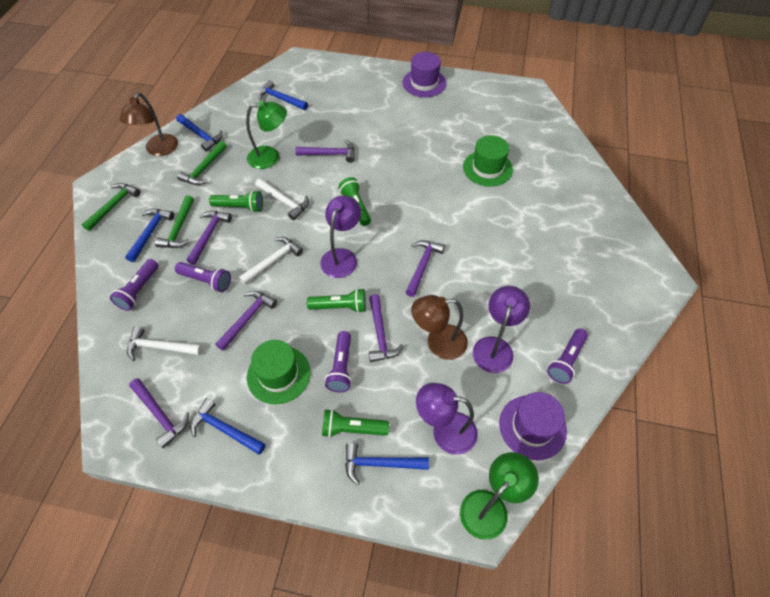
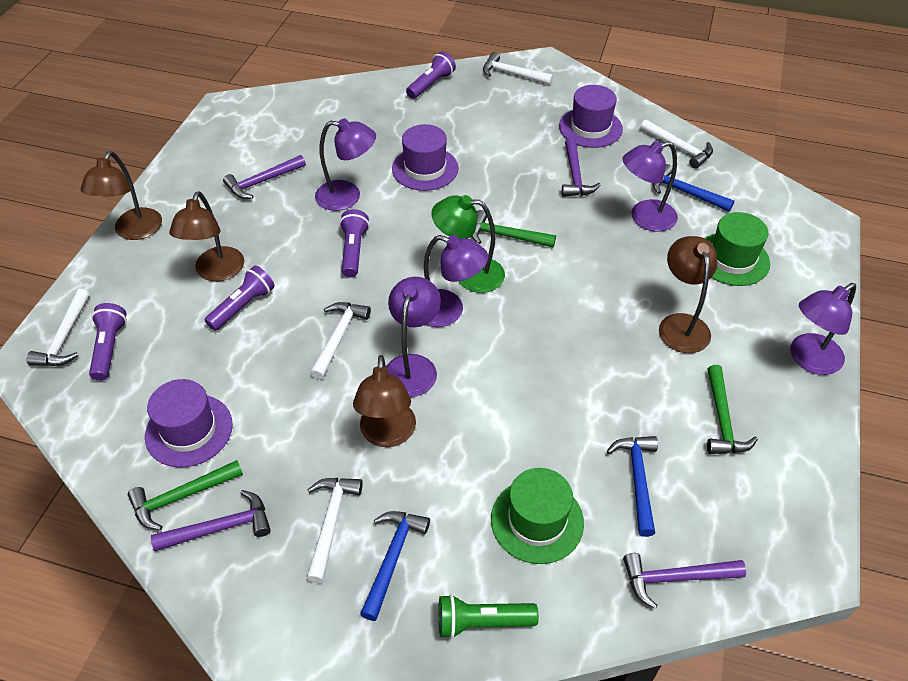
blue hammer: [125,209,174,262] [176,114,222,151] [190,398,266,455] [258,80,308,110] [345,443,429,485] = 5 -> [360,511,430,621] [607,436,658,537] [652,164,734,212] = 3
brown lamp: [120,93,178,156] [411,295,468,360] = 2 -> [81,151,162,240] [169,191,244,281] [353,355,416,447] [659,236,717,353] = 4
green flashlight: [209,190,263,212] [307,288,366,313] [322,409,389,438] [338,177,371,226] = 4 -> [438,594,539,639] = 1
green lamp: [246,101,287,169] [460,452,539,540] = 2 -> [431,195,505,293] = 1
purple hammer: [129,378,189,448] [186,211,232,265] [215,291,277,351] [296,139,355,163] [369,294,403,362] [406,240,445,297] = 6 -> [151,490,271,551] [223,155,306,199] [562,138,601,197] [623,553,746,609] = 4
purple hat: [403,52,447,97] [499,392,567,460] = 2 -> [145,379,233,468] [392,124,459,191] [559,85,623,148] = 3
purple lamp: [320,196,361,278] [416,383,478,455] [473,286,530,373] = 3 -> [315,118,376,211] [386,277,441,397] [424,235,488,327] [622,141,678,232] [790,283,856,375] = 5
white hammer: [127,326,202,361] [239,237,303,285] [255,178,309,220] = 3 -> [26,289,90,366] [307,478,363,584] [310,302,371,380] [483,52,554,85] [640,119,713,169] = 5

